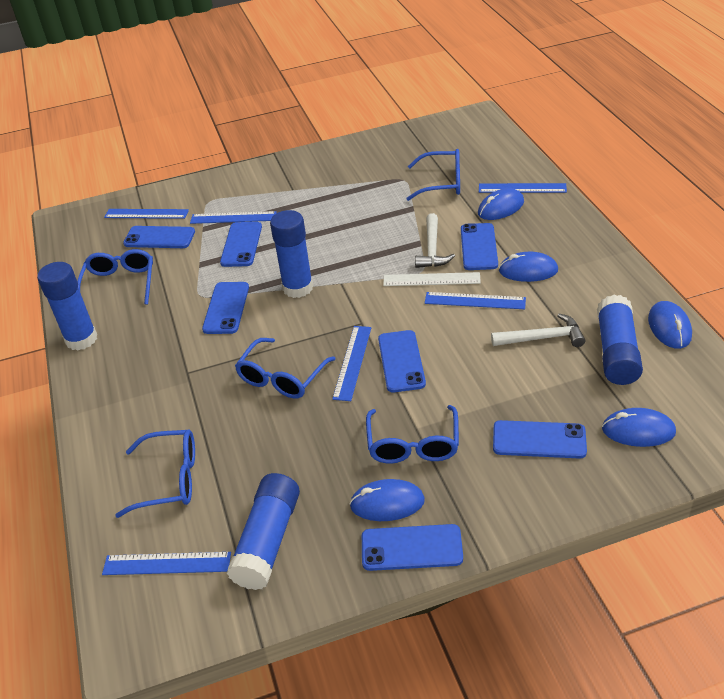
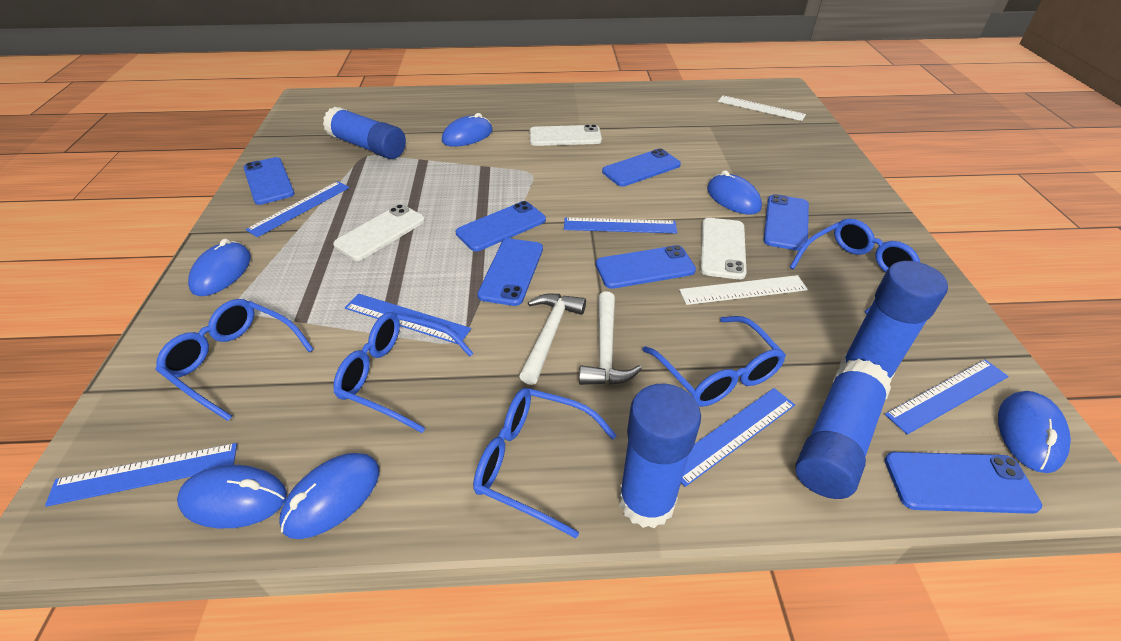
blue mouse: [349,479,425,521] [478,188,524,220] [499,252,558,282] [602,408,676,447] [648,301,692,349] = 5 -> [177,465,287,528] [188,239,251,296] [279,453,379,539] [442,113,492,147] [707,170,762,215] [998,391,1071,473] = 6
white phone: none = 0 -> [333,204,425,261] [530,124,602,146] [701,218,747,279] = 3
white ruler: [383,272,481,286] = 1 -> [679,275,808,305] [718,96,806,121] = 2

